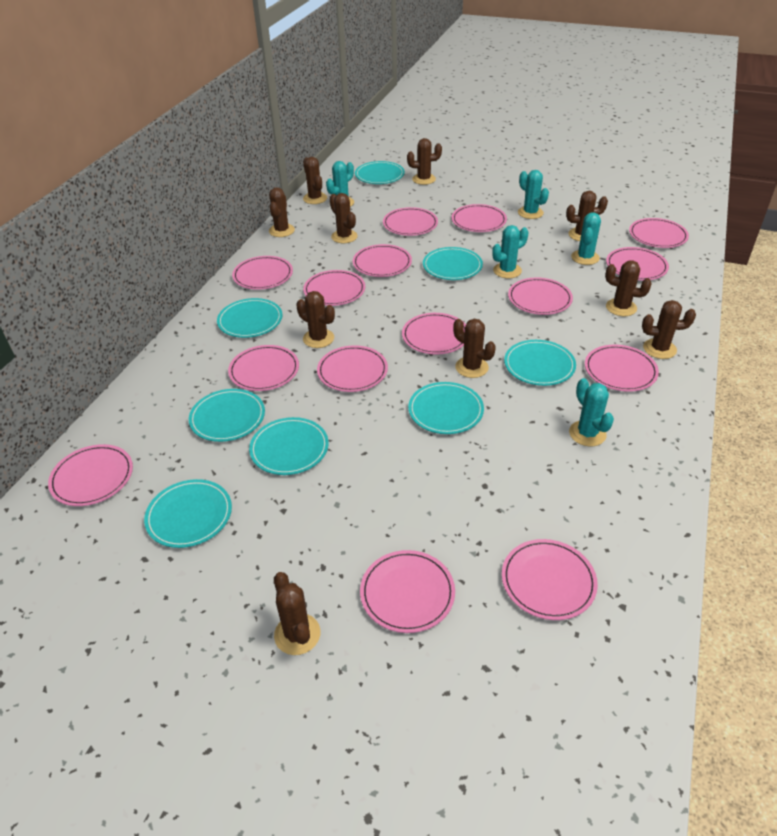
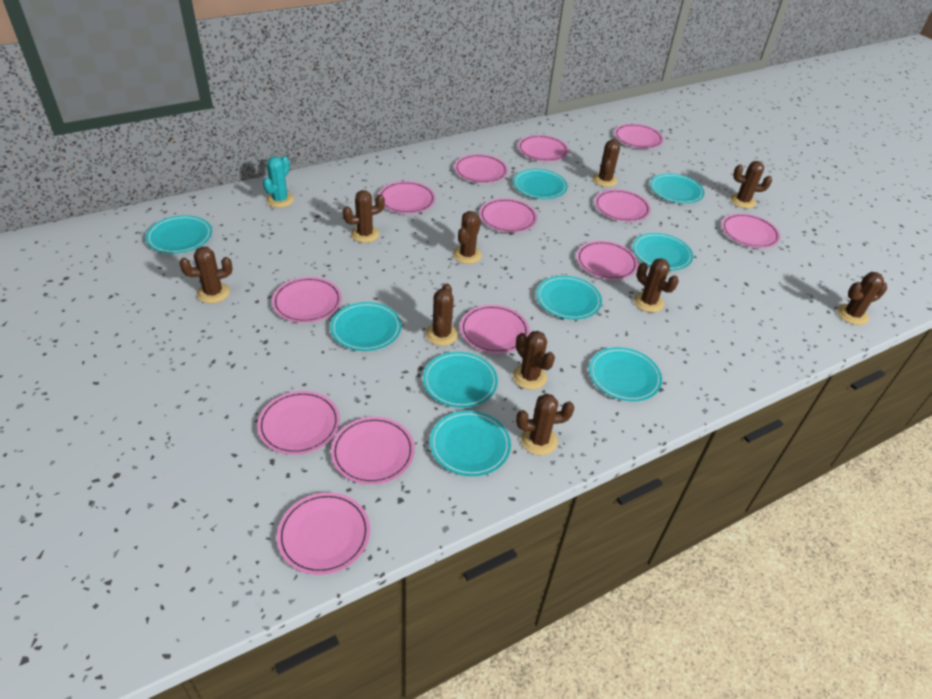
pink plate: [48,444,133,506] [228,345,299,391] [232,256,293,290] [303,270,365,306] [317,345,388,392] [353,244,412,277] [360,550,455,633] [383,207,438,236] [402,313,466,355] [452,204,507,232] [502,539,598,620] [508,278,573,315] [585,345,659,392] [606,247,669,281] [629,218,689,248] = 15 -> [257,391,340,455] [272,277,342,323] [277,492,370,575] [331,417,415,485] [378,181,435,214] [454,154,508,183] [460,305,530,354] [479,198,537,233] [518,135,569,162] [576,241,638,280] [594,189,651,222] [614,124,663,149] [721,213,780,248] = 13
turquoise cactus: [326,161,354,207] [492,225,529,278] [518,170,549,219] [569,378,614,446] [571,212,601,265] = 5 -> [263,156,294,208] = 1
turquoise plate: [144,479,232,548] [189,389,265,442] [217,298,282,338] [249,417,329,475] [355,161,405,184] [408,382,484,434] [423,247,483,280] [504,340,576,386] = 8 -> [146,215,212,254] [330,302,401,351] [423,352,498,408] [430,410,511,477] [513,169,568,199] [536,276,602,320] [589,347,662,402] [632,233,693,271] [650,173,704,204] = 9

